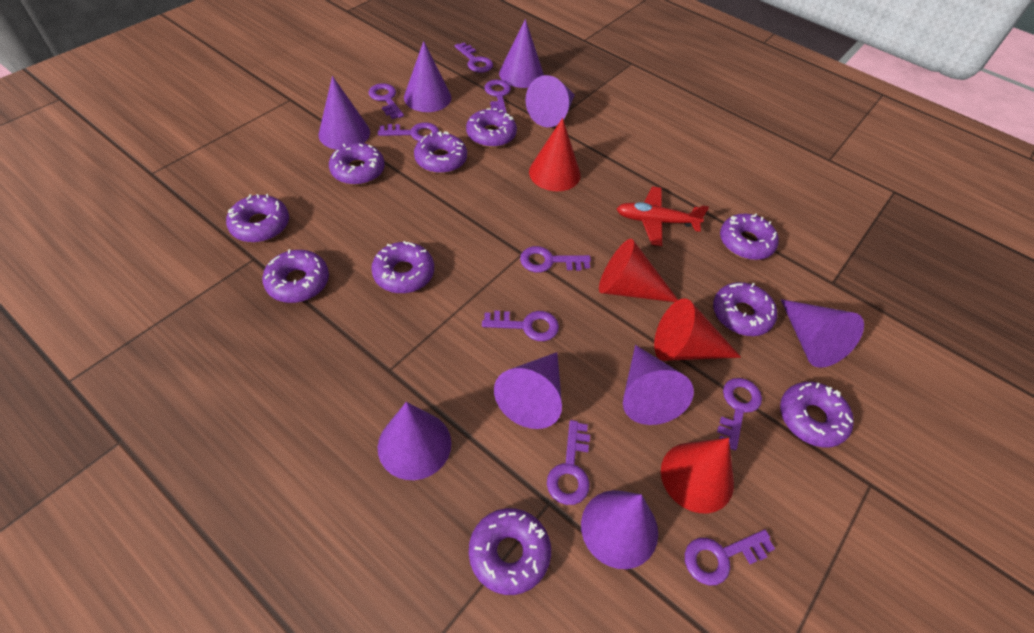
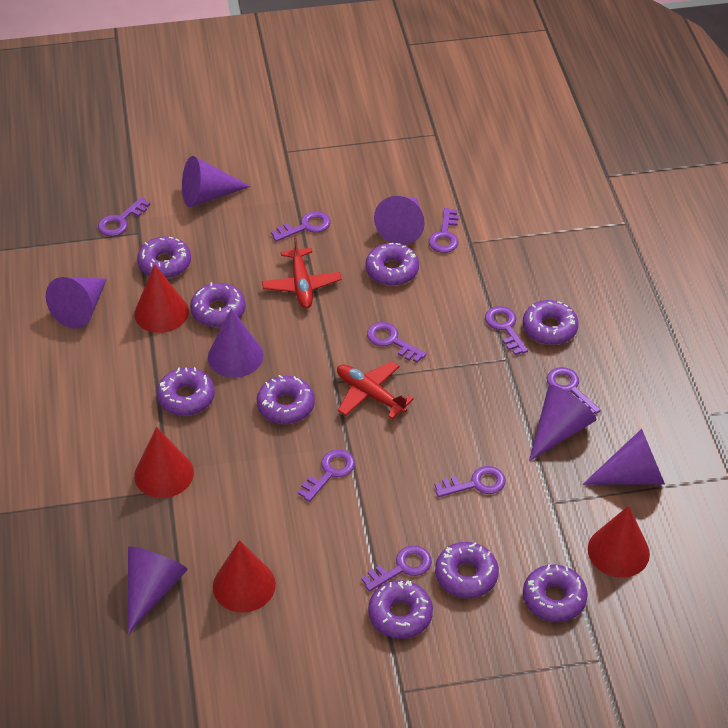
purple cone: [319,76,370,150] [378,402,451,480] [404,41,451,112] [494,352,562,429] [499,19,544,88] [525,75,575,127] [581,490,658,569] [623,345,694,425] [780,299,864,368] = 9 -> [46,277,107,329] [128,546,188,634] [182,156,251,207] [208,309,264,378] [374,196,425,245] [529,385,596,461] [583,429,665,485] = 7
purple donut: [226,194,289,243] [262,249,329,303] [329,143,385,185] [371,241,434,293] [414,131,467,173] [466,108,517,148] [469,508,551,595] [713,282,777,336] [720,214,779,260] [780,382,854,448] = 10 -> [137,236,191,279] [157,367,215,416] [190,282,245,327] [257,375,315,424] [366,243,419,286] [368,580,433,639] [435,542,499,598] [523,300,579,345] [523,564,588,622] = 9
red plane: [617,187,709,246] = 1 -> [262,236,341,309] [337,361,414,419] = 2

